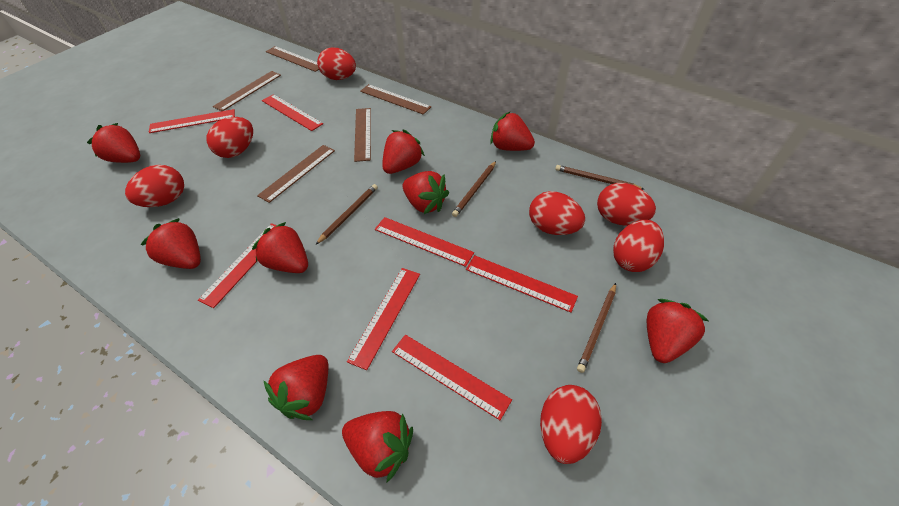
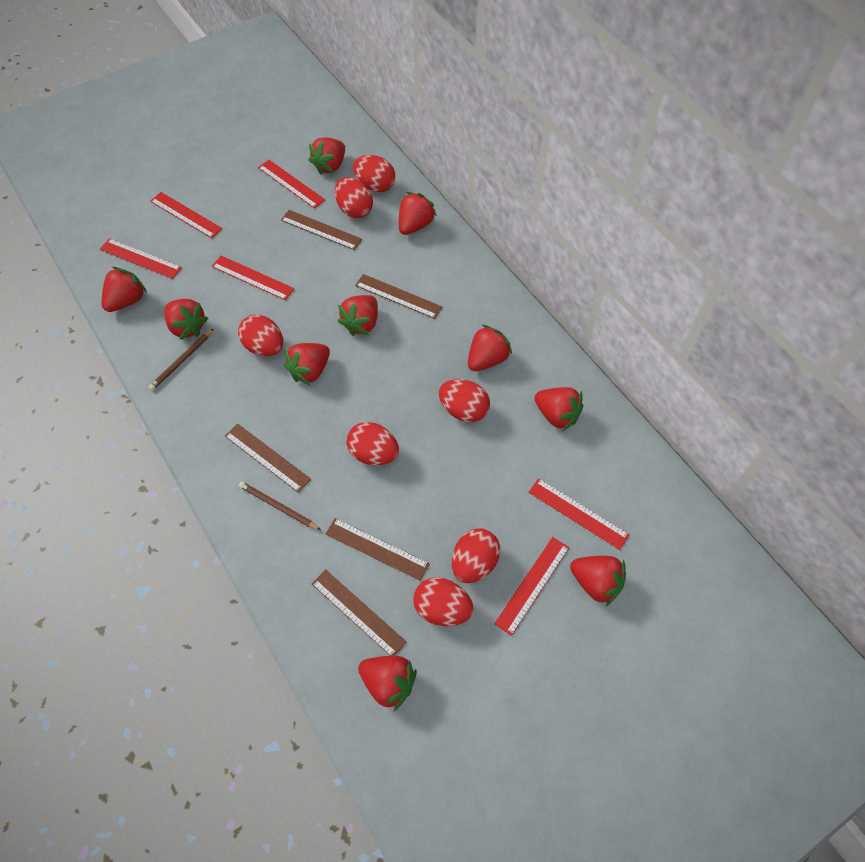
brown pencil: [315,184,378,245] [452,161,496,217] [555,165,645,190] [577,283,616,373] = 4 -> [149,329,214,391] [239,481,321,530] = 2
red ruler: [149,109,235,133] [198,223,277,308] [262,94,323,131] [347,268,420,370] [375,217,474,267] [392,335,512,420] [466,255,578,313] = 7 -> [100,238,182,279] [150,192,223,238] [212,256,294,300] [258,160,325,208] [494,537,570,636] [529,478,629,550] = 6
red strawberry: [87,123,140,163] [141,218,201,269] [252,222,308,273] [263,355,328,420] [342,411,413,482] [382,130,425,174] [402,171,449,214] [490,111,535,151] [647,299,709,363] = 9 -> [101,267,147,312] [164,299,208,340] [284,343,330,385] [309,137,345,175] [338,295,378,336] [358,656,417,711] [399,192,437,235] [468,325,512,371] [534,387,583,432] [570,556,626,606] = 10

